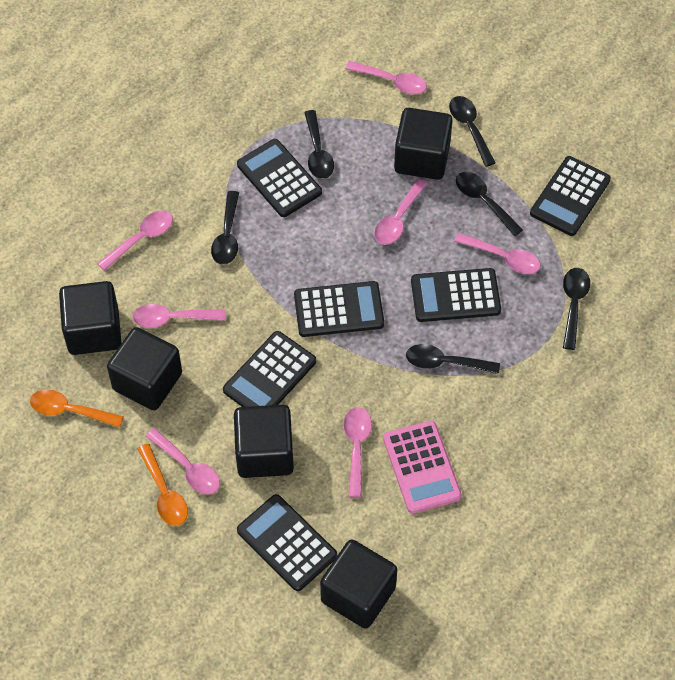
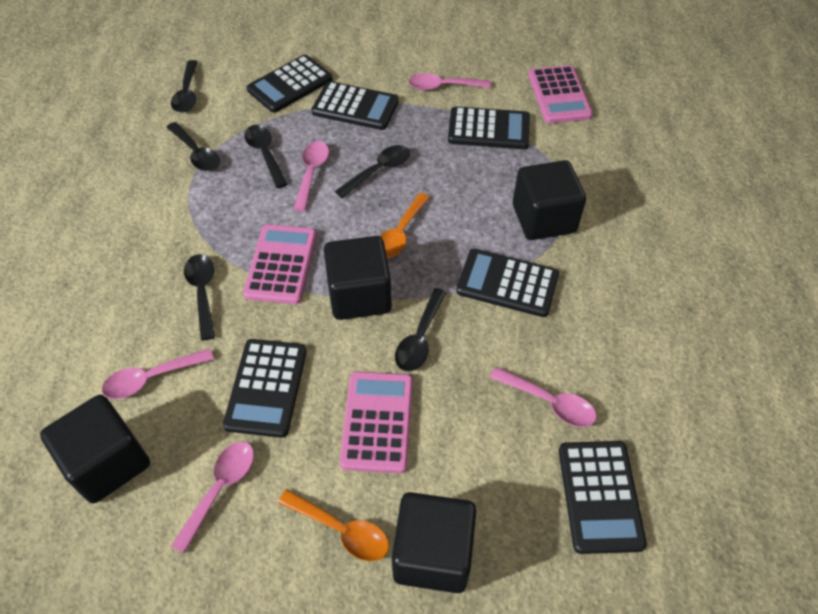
black cube: [59,281,121,355] [107,327,182,410] [234,405,294,478] [320,539,397,629] [394,108,453,180] = 5 -> [40,395,150,503] [324,236,392,320] [392,492,476,593] [513,160,586,240] = 4
pink calculator: [383,421,462,514] = 1 -> [243,224,317,304] [340,371,413,474] [528,65,593,123] = 3
pink spoon: [97,210,173,271] [132,304,226,328] [146,428,220,495] [343,407,372,498] [345,61,427,94] [374,179,427,245] [454,232,541,274] = 7 -> [102,348,214,399] [171,442,254,554] [294,141,329,211] [409,73,491,90] [490,367,597,427] = 5

